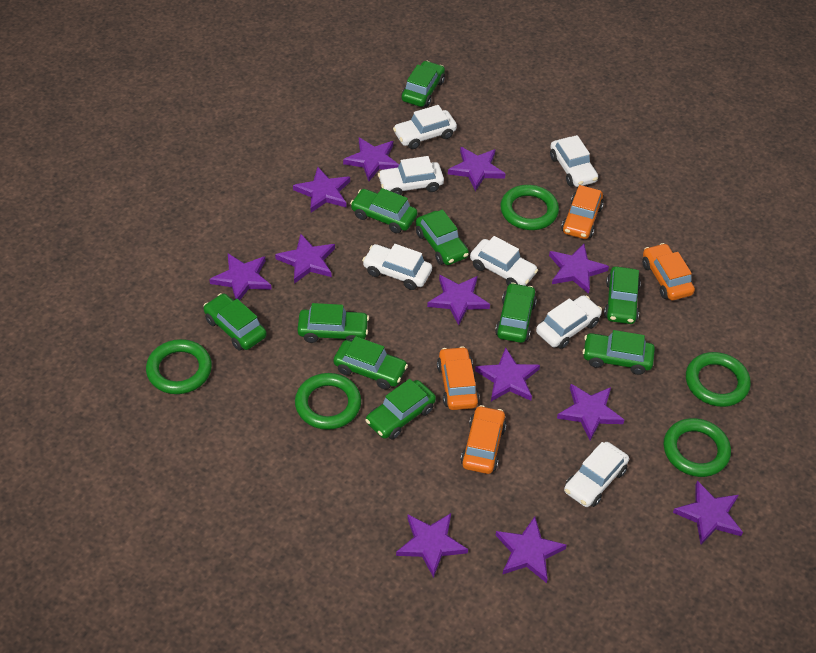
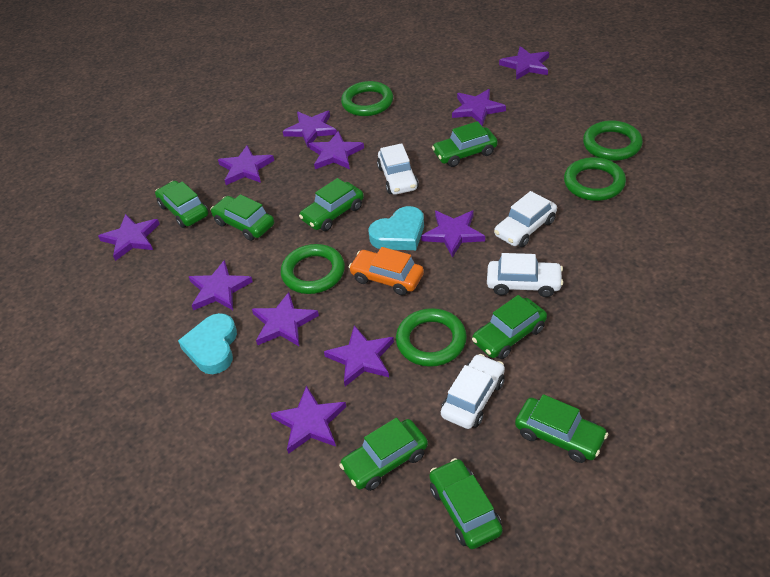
green car: [203,293,267,350] [297,303,369,343] [333,336,408,389] [350,188,417,233] [365,379,436,440] [401,61,445,107] [416,210,469,265] [495,283,537,343] [583,330,655,375] [604,266,641,324] = 10 -> [155,181,209,228] [211,194,274,241] [299,178,364,231] [339,418,428,491] [429,458,503,549] [432,121,498,167] [472,295,547,359] [515,394,608,463] = 8
orange car: [437,346,480,410] [461,405,507,474] [561,185,604,239] [642,243,695,300] = 4 -> [349,247,424,296] = 1
purple star: [209,253,272,300] [275,234,335,284] [293,167,350,212] [343,138,399,181] [396,513,468,578] [427,275,490,325] [448,147,505,191] [475,347,540,401] [496,517,567,583] [549,244,609,294] [557,384,624,441] [673,481,743,545] = 12 -> [98,214,160,261] [189,260,253,310] [218,145,274,185] [252,292,319,346] [271,386,346,454] [283,111,337,147] [309,131,364,169] [324,325,394,386] [421,211,485,258] [452,89,506,126] [499,46,549,80] = 11
turquoise heart: none = 0 -> [178,313,237,374] [369,206,424,250] = 2
white car: [362,244,432,290] [378,156,444,195] [393,105,457,149] [470,236,538,286] [536,295,602,349] [550,135,598,187] [564,442,629,507] = 7 -> [377,143,419,195] [441,354,505,429] [487,253,563,297] [494,191,557,247] = 4

